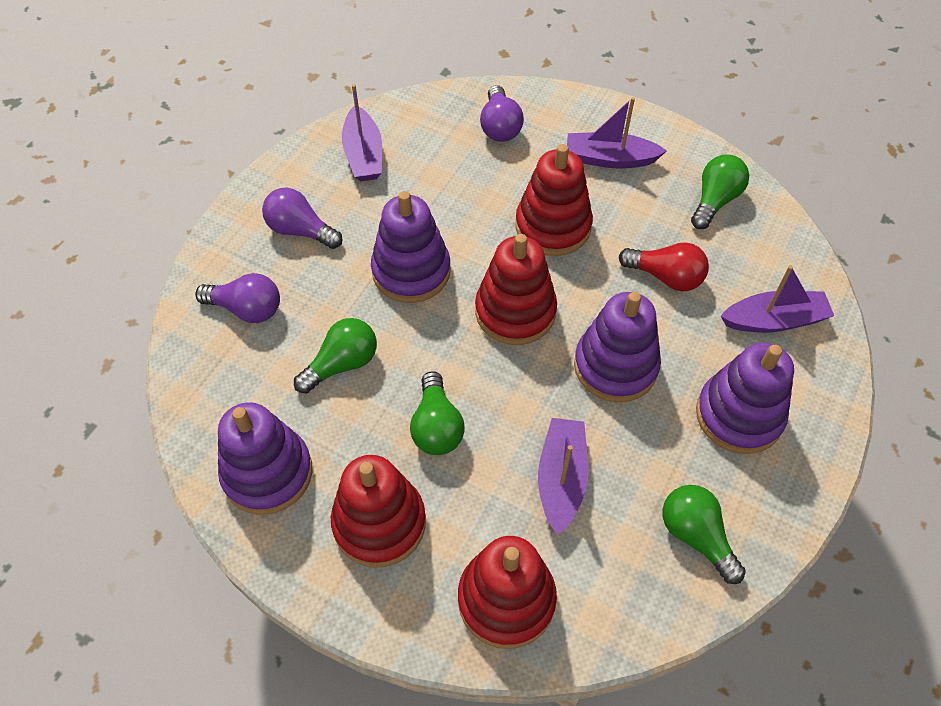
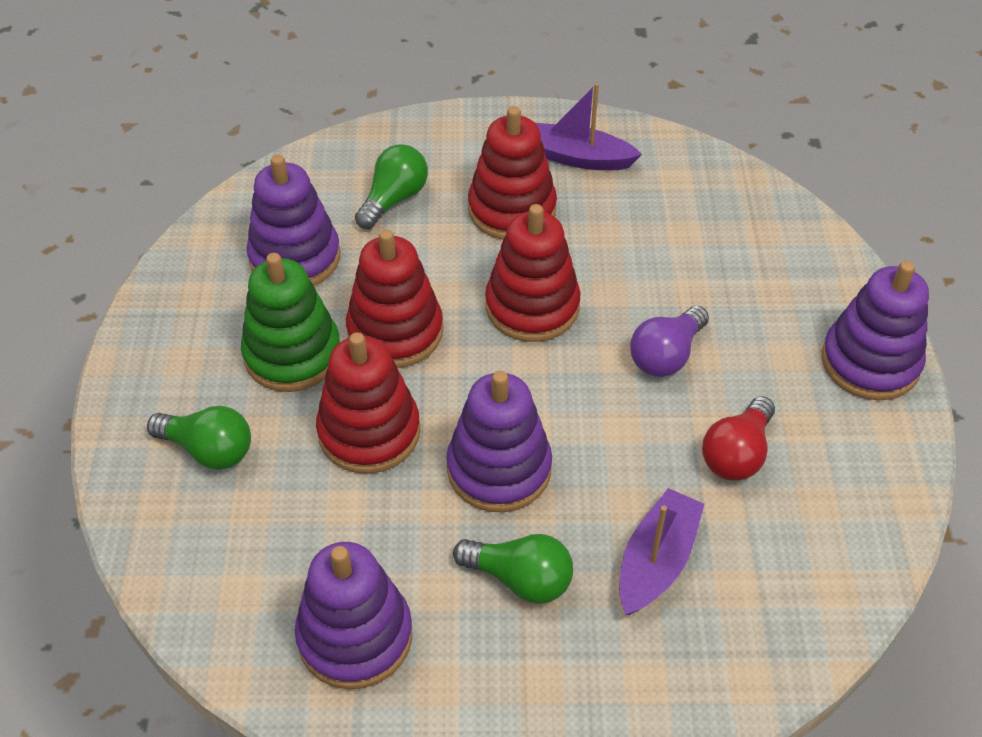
green light bulb: [294,318,377,394] [410,371,465,455] [663,485,746,584] [691,155,749,229] = 4 -> [147,406,251,470] [355,144,428,229] [453,534,573,604] = 3
green stacking toy: none = 0 -> [241,253,340,392] = 1
purple boat: [342,84,382,181] [538,418,588,535] [567,97,667,169] [721,265,834,333] = 4 -> [535,83,642,170] [619,488,705,615] = 2
purple light bulb: [195,273,280,323] [262,187,343,249] [480,85,524,142] = 3 -> [630,306,709,377] = 1

